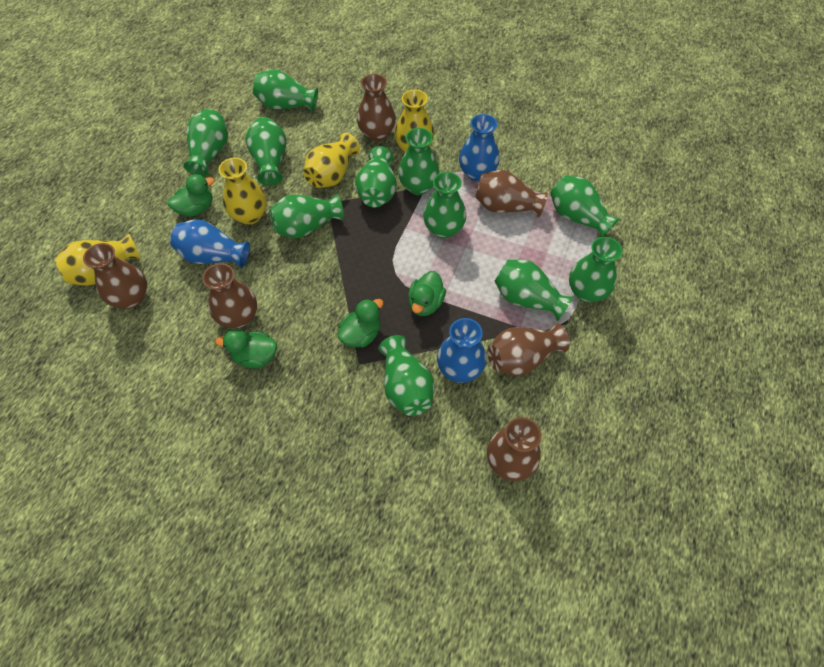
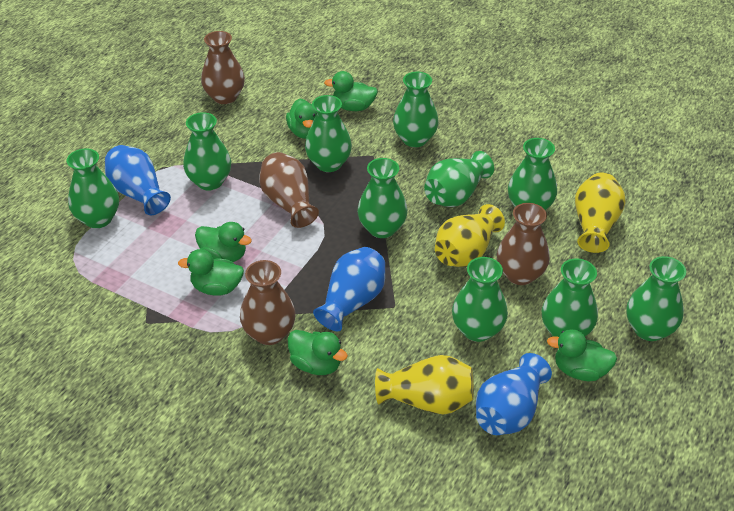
brown vase: [83,243,147,308] [202,263,257,328] [357,74,396,141] [475,170,548,217] [487,323,570,376] [487,417,541,481] = 6 -> [201,31,245,104] [240,260,296,345] [259,152,319,228] [497,203,550,285] = 4
green duck: [167,174,215,217] [215,329,277,368] [338,299,384,348] [408,271,446,316] = 4 -> [178,249,244,296] [195,222,252,262] [286,98,317,139] [288,330,348,375] [324,71,378,111] [547,329,617,381] = 6
green vase: [183,109,228,177] [246,117,286,185] [253,69,318,112] [269,194,344,238] [355,146,397,208] [379,335,435,416] [398,128,439,195] [423,172,466,239] [494,260,573,321] [550,175,620,237] [569,237,623,302] = 11 -> [66,148,119,228] [183,112,231,190] [305,95,352,172] [357,158,408,238] [393,72,439,147] [424,151,494,207] [452,257,508,342] [508,138,557,210] [542,258,598,337] [626,256,686,341] = 10
yellow vase: [54,233,140,286] [218,158,267,225] [304,133,360,188] [395,89,434,152] = 4 -> [375,355,474,415] [435,204,505,267] [575,173,626,253] = 3

